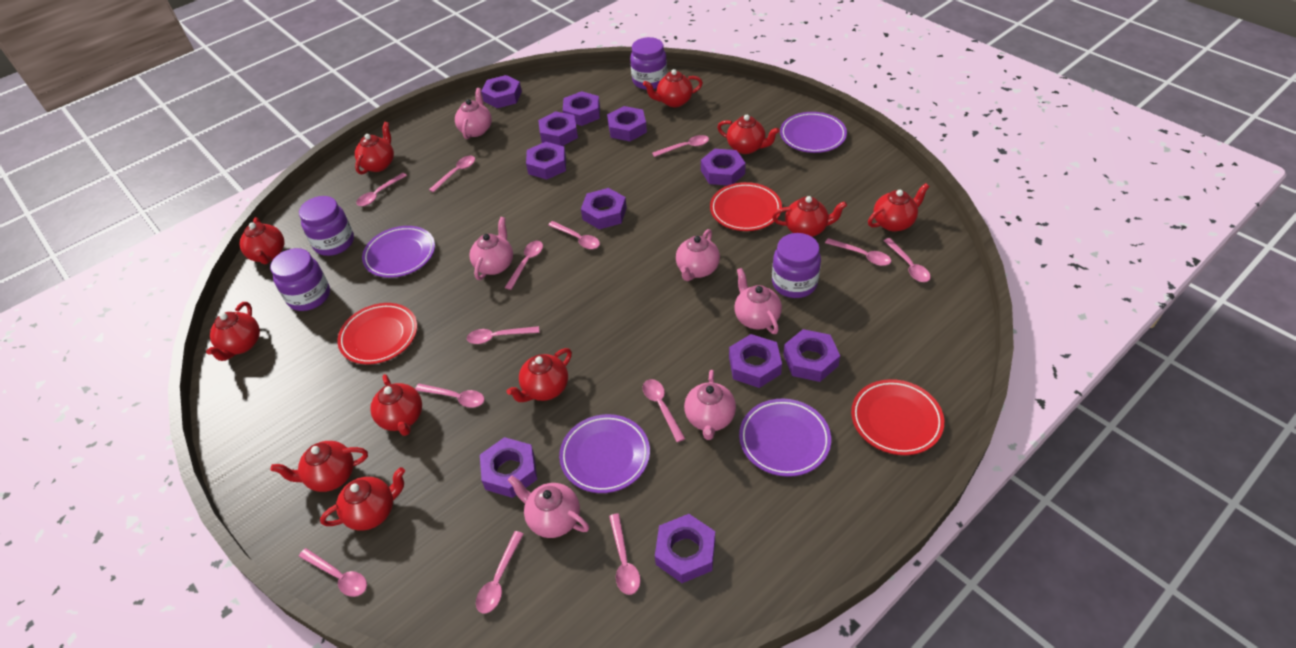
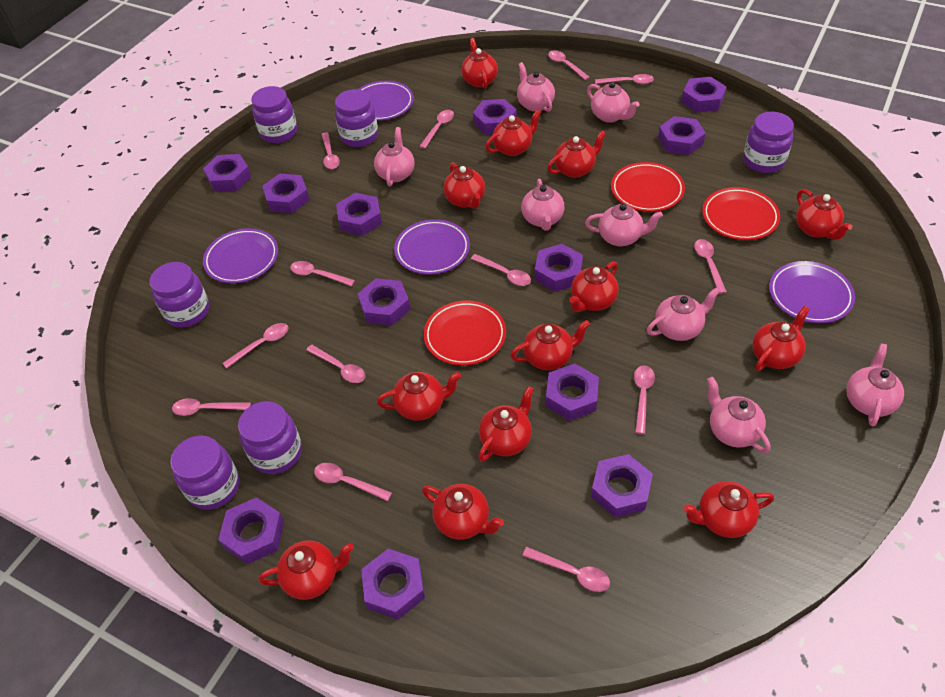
pink teapot: [455,88,492,139] [469,217,513,280] [508,476,589,538] [676,229,720,281] [684,370,736,440] [734,268,782,334] = 6 -> [374,127,415,186] [517,62,555,112] [521,179,565,231] [585,204,663,246] [587,82,639,123] [647,288,720,341] [707,377,771,453] [846,343,904,426] = 8
purple jar: [270,248,330,311] [299,196,354,256] [630,37,667,90] [772,233,821,298] = 4 -> [150,262,209,327] [170,435,239,510] [238,401,302,474] [251,86,297,143] [335,89,378,147] [743,112,794,173] = 6
purple nut: [480,437,537,498] [481,75,522,108] [526,142,566,180] [538,111,578,146] [563,91,600,126] [581,188,627,229] [607,106,647,141] [655,514,715,583] [701,149,746,185] [729,334,782,388] [783,329,840,382] = 11 -> [203,154,251,192] [218,497,284,564] [262,174,310,213] [336,193,382,236] [358,278,410,326] [361,549,425,620] [473,99,517,135] [535,244,583,292] [546,363,599,421] [591,454,653,517] [658,116,706,155] [681,77,726,112] = 12
red teapot: [206,302,260,361] [239,217,284,264] [271,441,368,492] [320,467,405,531] [355,122,394,174] [370,374,422,436] [507,348,572,402] [643,69,703,107] [717,115,779,154] [772,196,847,237] [868,183,930,232] = 11 -> [259,540,354,600] [377,372,461,421] [422,484,504,540] [443,162,485,209] [461,38,498,89] [478,386,534,462] [485,109,541,156] [510,320,590,370] [547,130,606,178] [569,261,619,312] [683,481,774,538] [752,306,809,371] [796,189,852,240] = 13

